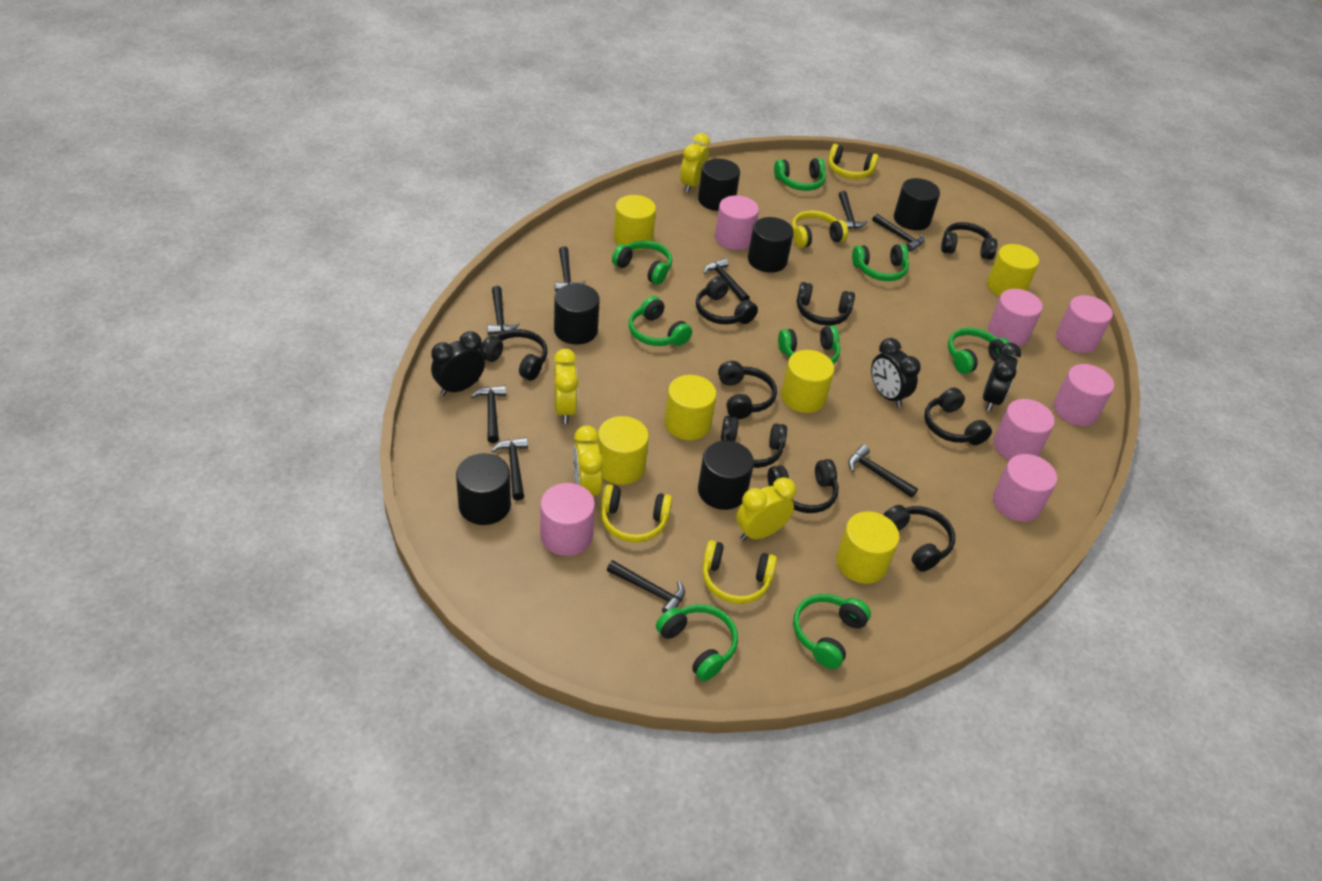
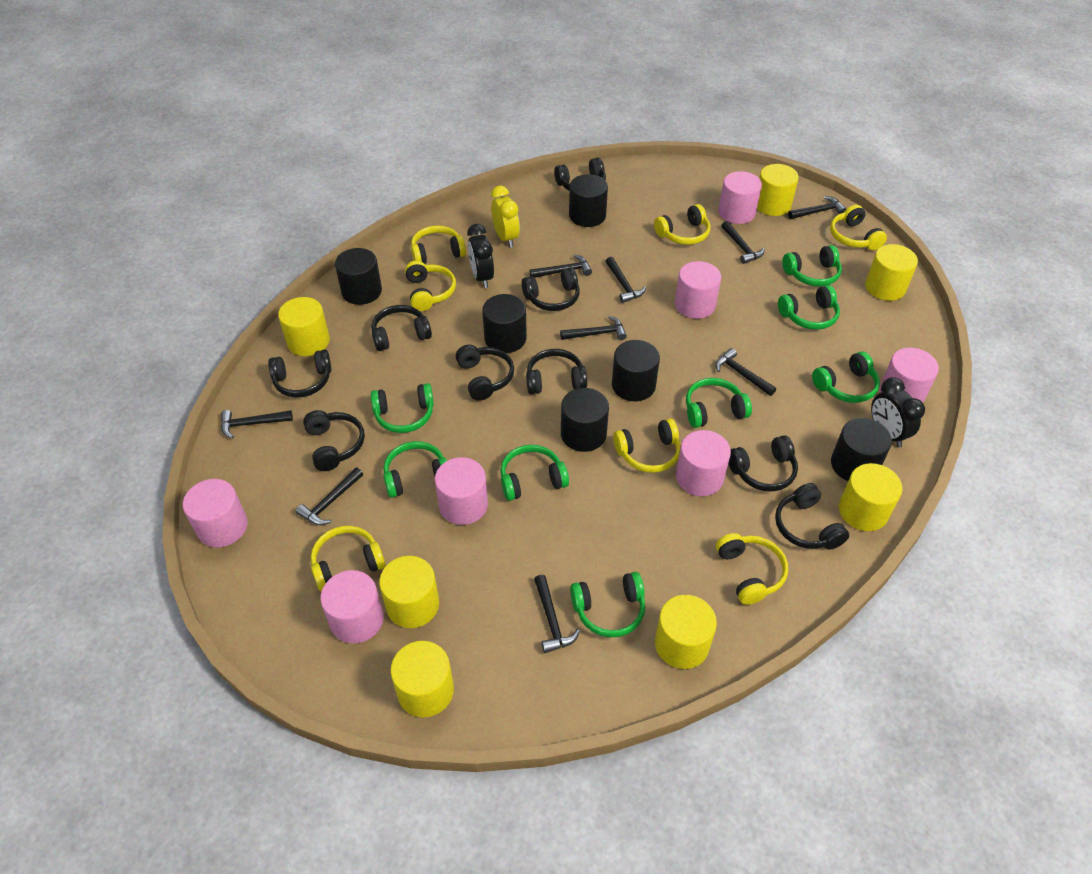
black clock: [431,332,485,396] [871,338,921,408] [983,343,1021,411] = 3 -> [467,224,494,288] [871,377,925,448] = 2
yellow clock: [554,349,578,424] [573,425,604,496] [680,133,710,193] [736,477,796,541] = 4 -> [491,186,520,247] = 1
yellow cylinder: [597,416,649,485] [614,195,656,250] [664,375,717,440] [781,350,834,413] [836,511,899,584] [987,244,1039,296] = 6 -> [278,297,330,356] [379,556,439,628] [391,641,454,717] [655,595,717,669] [757,164,799,216] [839,463,902,531] [865,244,918,301] = 7
yellow headphones: [601,484,672,543] [702,540,777,604] [792,210,848,248] [828,144,879,179] = 4 -> [311,526,385,591] [405,261,456,311] [411,225,466,264] [613,418,681,473] [654,204,711,245] [716,533,788,605] [830,204,887,250] = 7

